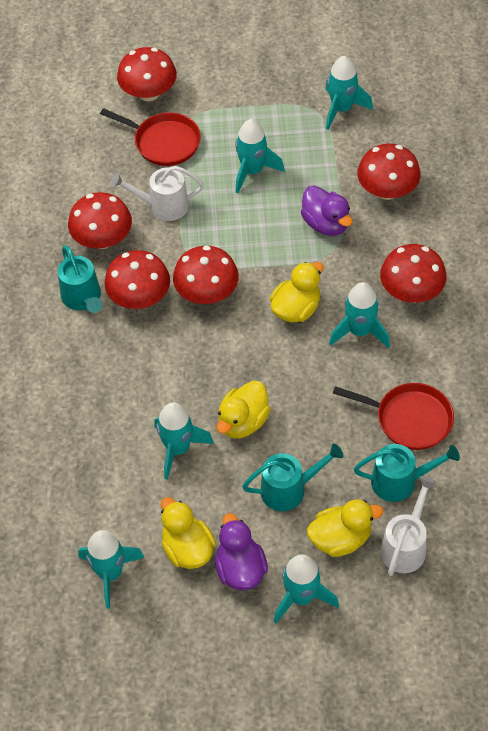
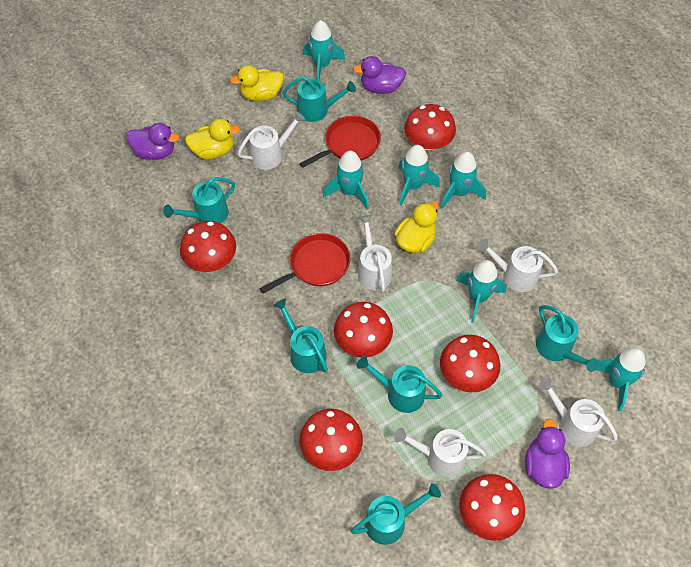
purple duck: [215,513,268,590] [301,185,352,236] = 2 -> [126,123,179,160] [353,56,406,94] [525,419,570,489] = 3
turquoise watering can: [58,245,102,313] [242,443,343,511] [354,444,460,502] = 3 -> [163,177,235,224] [273,299,328,373] [283,76,356,122] [351,483,441,545] [357,356,442,413] [536,305,599,372] = 6
white watering can: [111,166,204,221] [381,476,436,576] = 2 -> [237,111,305,170] [358,215,392,292] [394,428,486,477] [478,239,558,292] [538,378,618,447] = 5
yellow duck: [161,497,216,569] [217,381,271,439] [270,262,323,322] [307,500,383,557] = 4 -> [185,119,240,159] [230,65,284,101] [395,202,439,253] = 3

